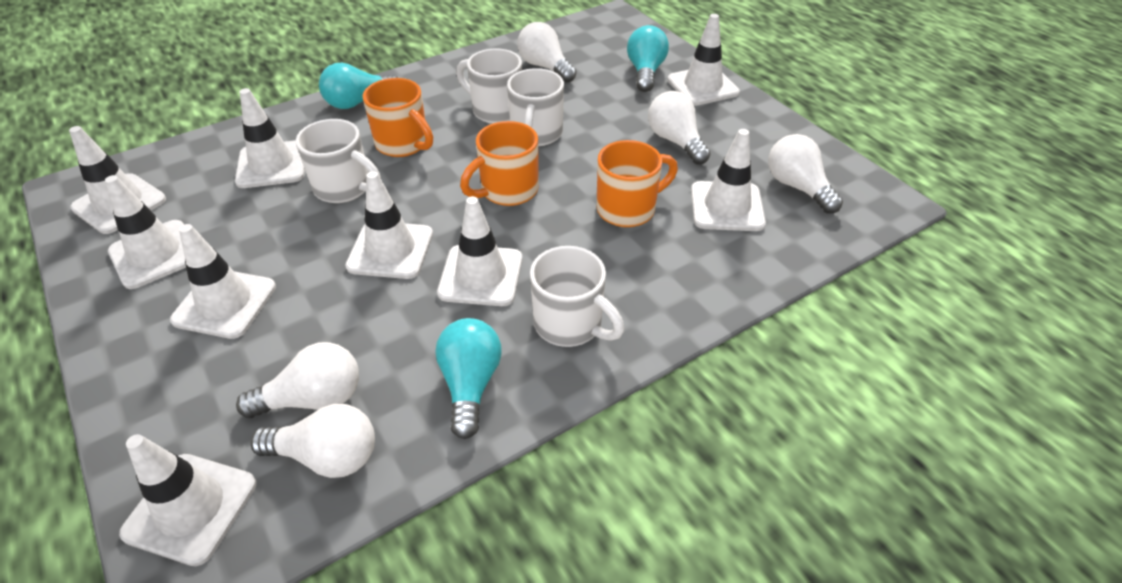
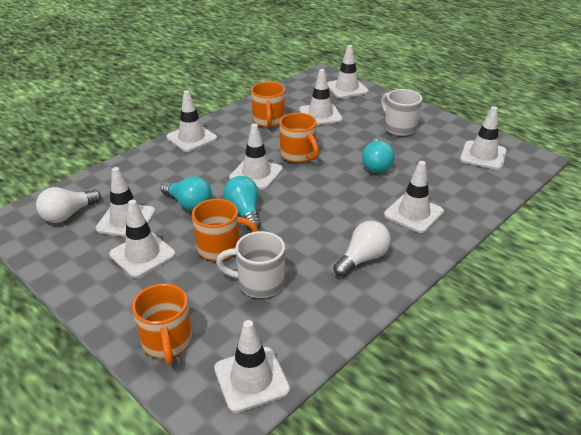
orange mug: [362,78,433,157] [460,121,539,206] [597,140,678,227] = 3 -> [132,284,192,365] [192,199,258,261] [251,82,285,127] [279,113,319,163] = 4
white light bulb: [236,342,359,418] [251,404,375,478] [517,22,577,82] [648,91,711,164] [768,134,843,214] = 5 -> [36,187,101,223] [333,221,391,277] = 2
white mug: [296,119,381,203] [456,48,522,124] [507,68,564,146] [530,246,624,347] = 4 -> [216,231,285,298] [381,89,422,136] = 2

